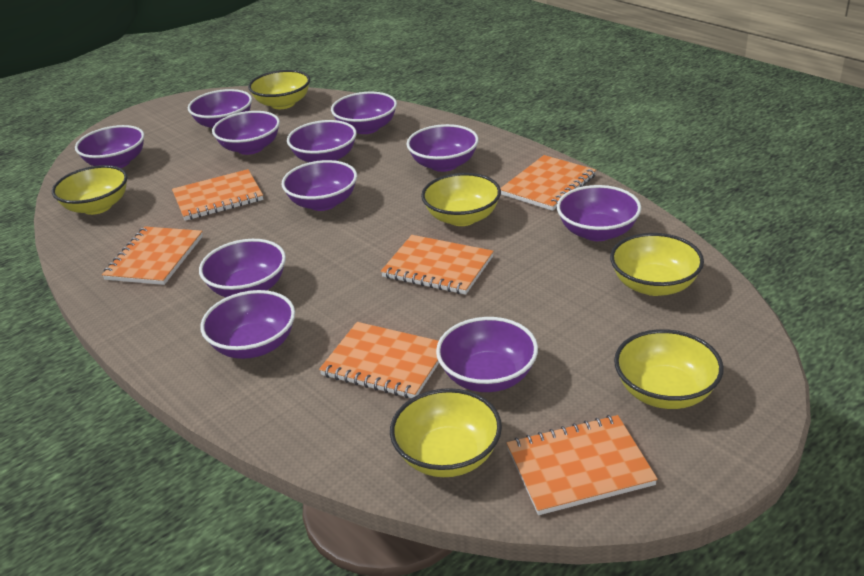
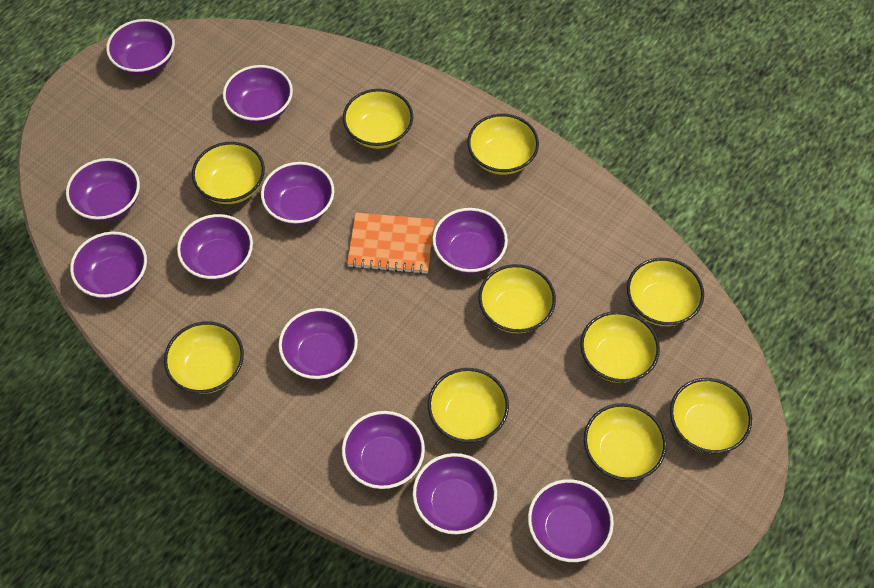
orange notebook: [102,227,203,285] [172,169,263,221] [319,322,439,398] [381,235,494,295] [500,155,596,211] [507,415,658,515] = 6 -> [347,213,434,274] = 1
yellow bowl: [52,165,128,215] [248,70,310,109] [390,388,502,477] [421,173,501,226] [610,233,704,296] [614,329,724,409] = 6 -> [164,321,244,394] [192,142,265,204] [343,89,413,149] [428,368,509,443] [467,114,539,175] [478,264,556,333] [580,311,660,383] [584,403,667,481] [627,258,704,326] [670,378,752,454] = 10

